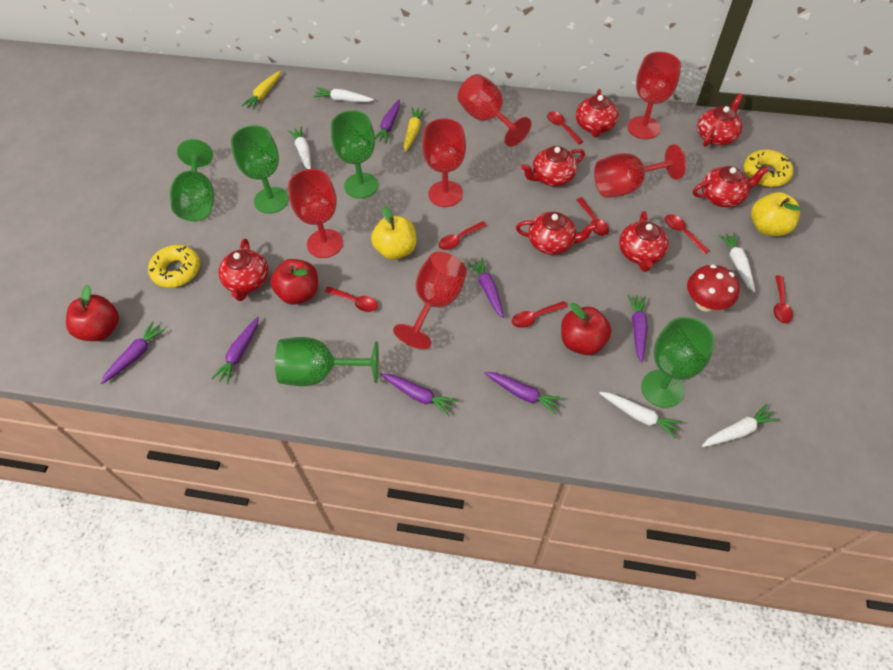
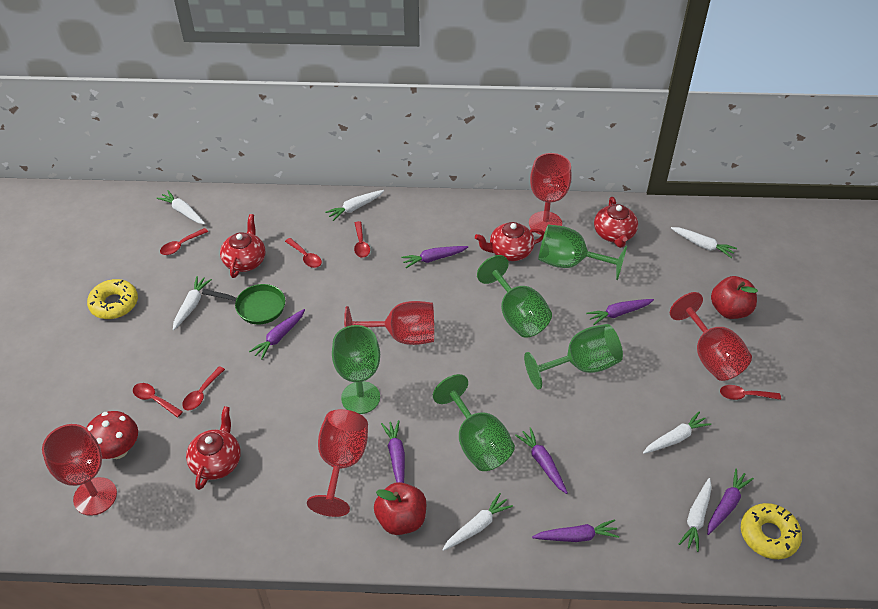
green pan: none = 0 -> [202,284,285,325] = 1
red apple: [66,285,119,341] [270,259,318,305] [561,303,612,355] = 3 -> [374,482,426,535] [711,276,758,319] = 2
red goblet: [288,169,343,258] [393,252,467,349] [422,118,466,207] [458,74,531,147] [594,144,686,198] [627,52,681,139] = 6 -> [42,424,117,516] [307,409,368,517] [344,301,434,345] [529,153,572,235] [670,292,752,381] = 5
red spoon: [324,286,378,312] [438,221,487,250] [512,301,568,328] [547,112,583,144] [576,198,609,236] [665,214,710,254] [774,276,793,323] = 7 -> [133,383,183,418] [160,228,208,255] [182,366,225,410] [285,238,322,268] [354,221,370,257] [720,385,781,400] = 6
red teapot: [218,238,268,301] [516,212,597,255] [521,146,585,186] [576,89,619,137] [619,211,669,272] [693,166,769,207] [697,93,743,147] = 7 -> [186,406,241,490] [220,214,265,278] [475,222,545,261] [594,197,638,248] = 4
white carrot: [288,126,311,169] [313,88,374,102] [599,392,683,439] [702,404,780,447] [718,232,755,292] = 5 -> [157,190,205,224] [173,276,212,330] [325,190,384,221] [442,493,513,551] [643,412,711,454] [671,227,737,258] [679,478,712,552] = 7
yellow apple: [371,206,416,260] [751,192,801,236] = 2 -> none = 0
yellow carrot: [241,71,281,110] [404,107,426,152] = 2 -> none = 0

